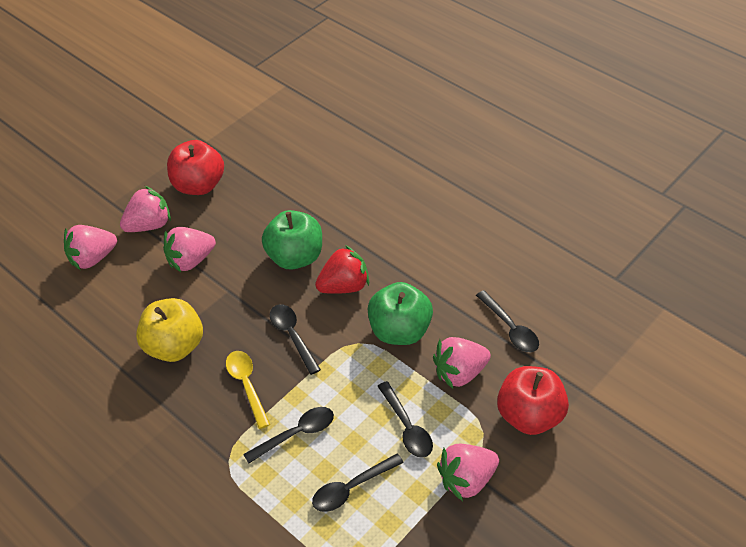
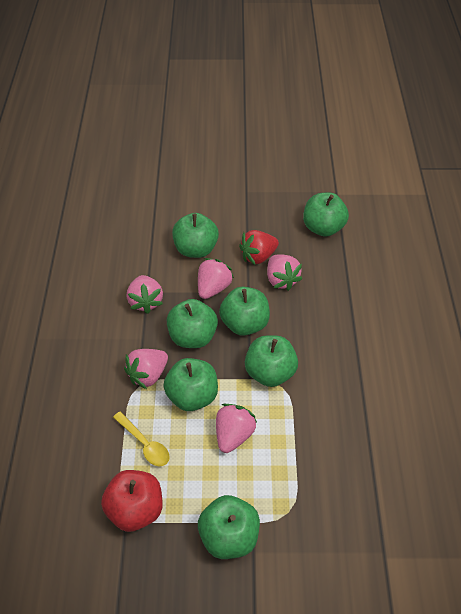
black spoon: [243,407,334,464] [270,304,321,375] [312,454,404,512] [378,381,433,458] [476,290,539,352] = 5 -> none = 0
green apple: [262,210,322,270] [368,282,433,345] = 2 -> [163,358,218,411] [167,299,218,348] [172,213,219,258] [198,495,260,559] [219,287,270,336] [245,335,298,387] [303,192,349,237] = 7
red apple: [167,140,224,195] [497,366,569,435] = 2 -> [101,470,163,532] = 1
yellow apple: [136,298,203,362] = 1 -> none = 0

